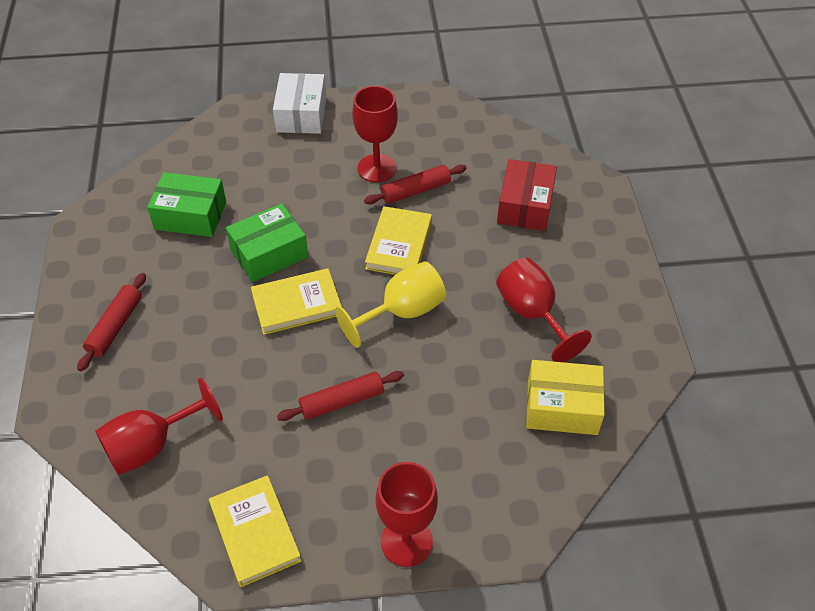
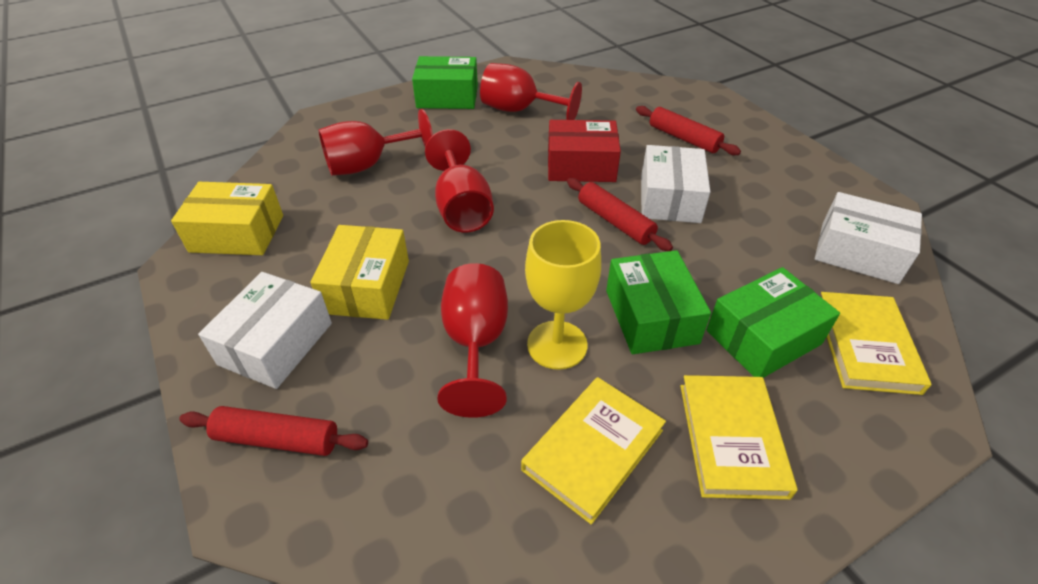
green box: [147,172,226,237] [226,203,308,282] = 2 -> [412,56,478,109] [606,250,711,354] [706,267,840,378] = 3
white box: [273,73,326,134] = 1 -> [198,272,332,389] [641,145,710,223] [815,192,922,284] = 3
yellow box: [526,360,605,435] = 1 -> [171,182,283,255] [311,225,409,320] = 2

